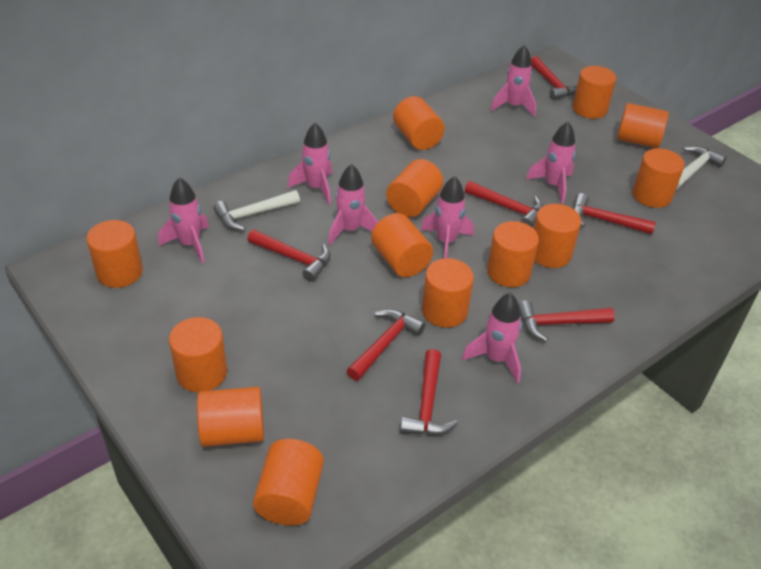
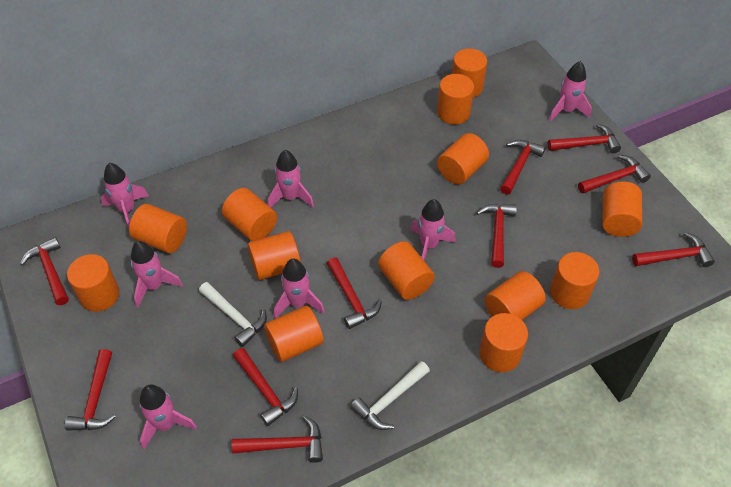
red hammer: [247,230,331,282] [347,309,425,381] [400,349,458,435] [465,181,543,227] [519,300,615,342] [531,56,578,100] [573,193,656,234] = 7 -> [20,237,69,305] [65,349,116,431] [232,416,323,463] [233,348,298,426] [327,257,382,329] [476,204,517,268] [500,140,546,194] [548,124,621,153] [578,155,651,193] [632,232,715,267] = 10

